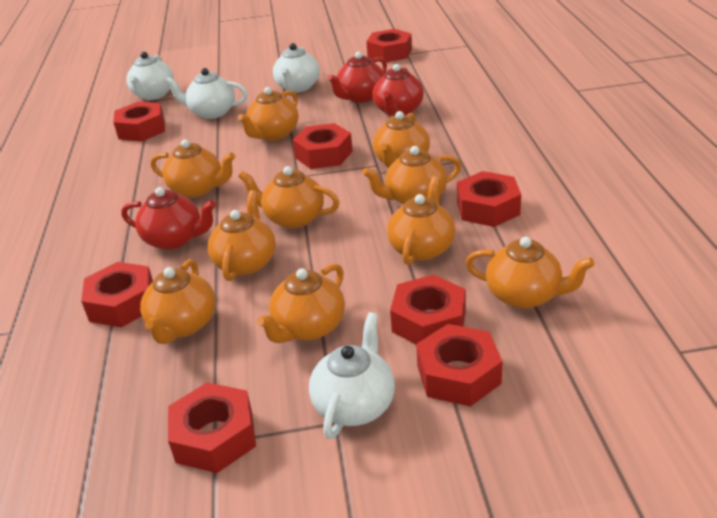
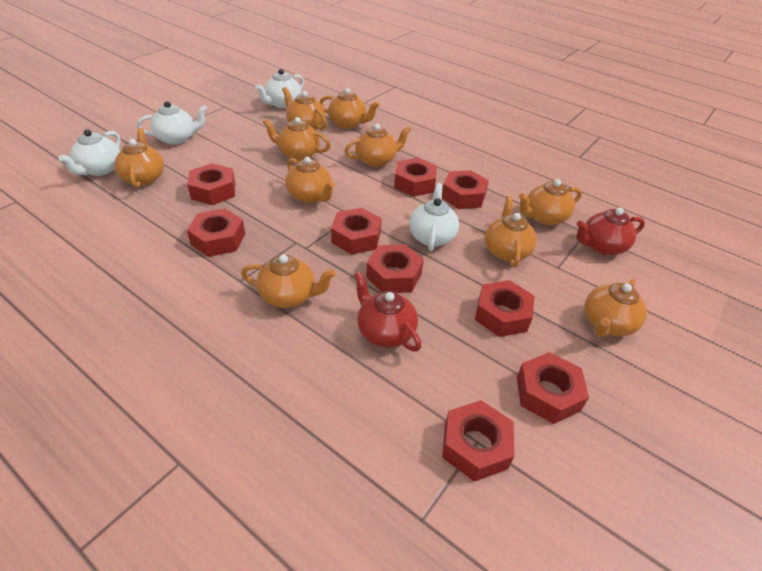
red nut: [81,262,153,327] [113,102,165,142] [168,382,256,473] [293,123,353,169] [366,29,412,62] [390,275,466,344] [416,324,502,407] [457,171,521,227] = 8 -> [187,163,235,205] [187,208,245,257] [331,208,382,255] [366,244,424,293] [394,158,437,197] [442,170,489,209] [442,400,514,482] [475,280,534,337] [517,352,589,424] = 9
red teapot: [121,187,216,250] [327,52,387,103] [372,64,424,116] = 3 -> [354,272,421,352] [577,208,645,255] = 2

